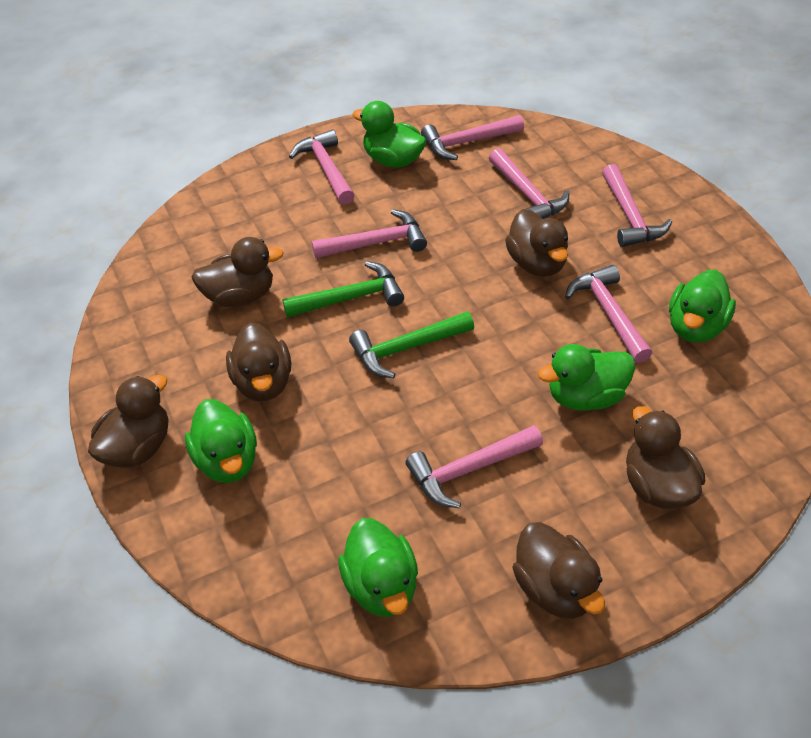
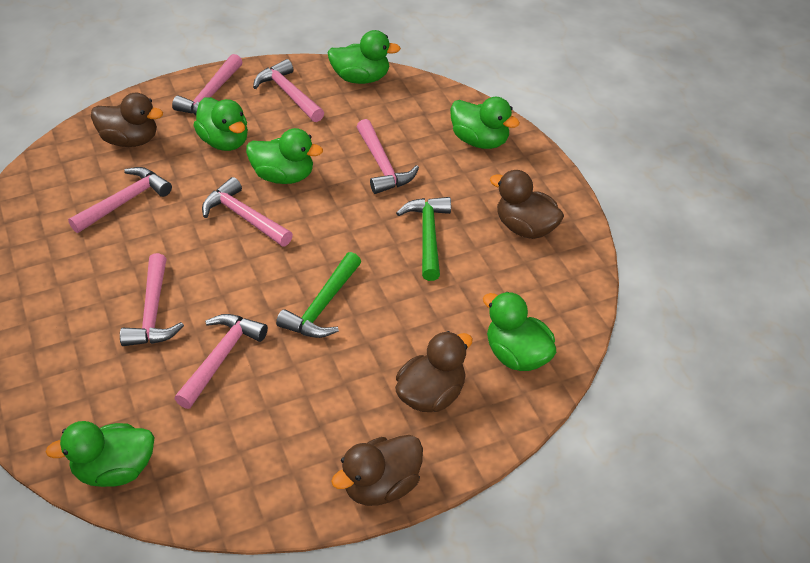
brown duck: [88,375,168,468] [191,237,284,307] [226,322,291,401] [505,209,568,277] [512,522,605,619] [626,406,705,509] = 6 -> [91,93,163,147] [331,435,423,506] [395,331,473,412] [490,170,564,239] = 4
green duck: [185,399,257,483] [338,518,418,617] [352,101,427,168] [538,344,635,411] [669,270,736,343] = 5 -> [46,421,155,487] [193,97,248,151] [246,128,323,184] [327,30,401,84] [450,97,520,149] [483,292,556,371] = 6

